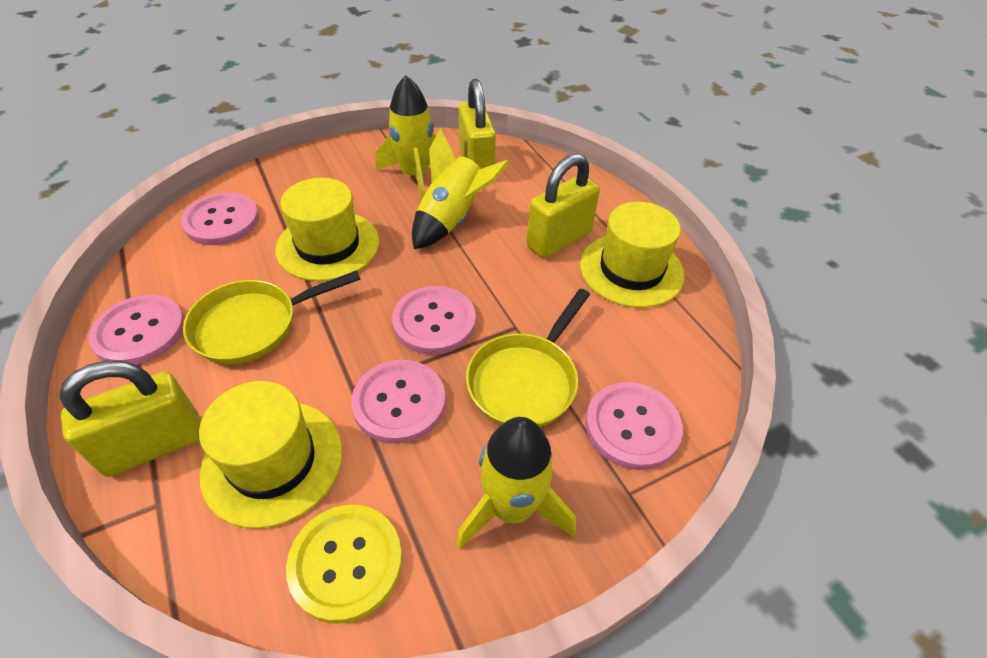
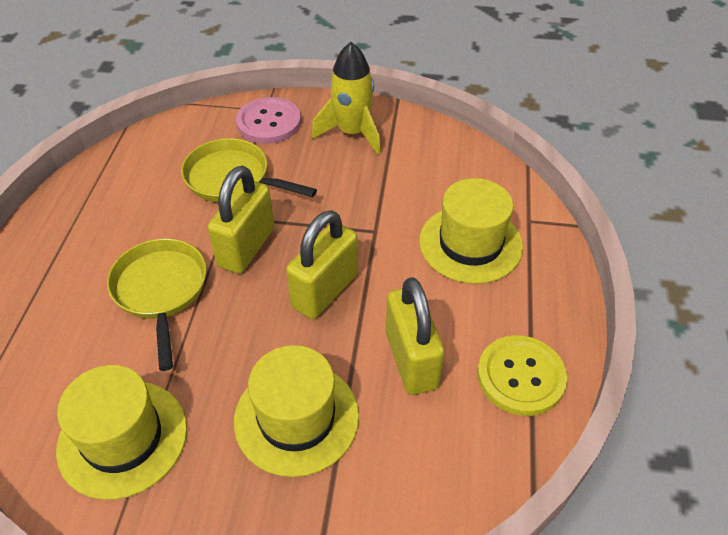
pink button: [89,295,185,365] [181,193,259,245] [351,360,446,444] [392,286,476,355] [585,382,683,470] = 5 -> [236,97,301,144] = 1
yellow rocket: [376,75,436,201] [412,128,510,249] [456,417,576,549] = 3 -> [311,42,381,155] = 1

